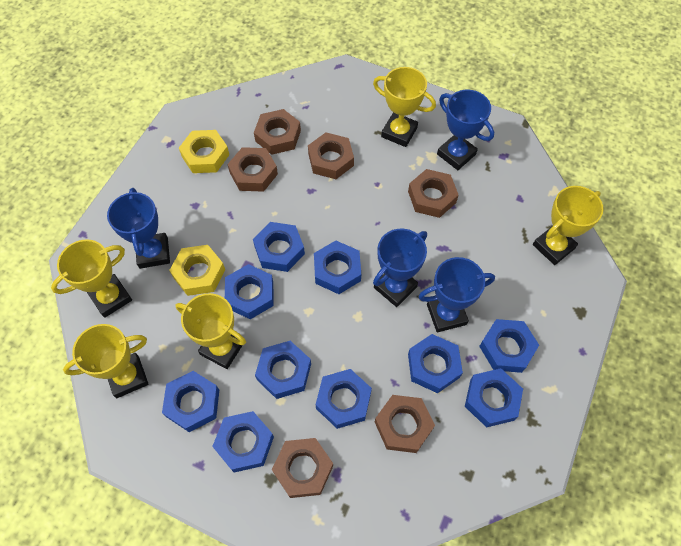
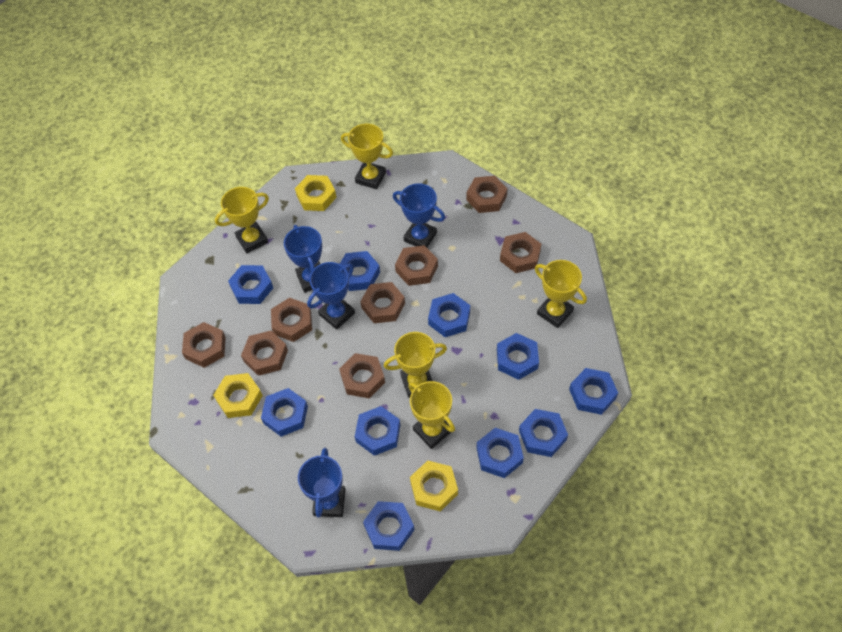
brown nut: [227,147,278,192] [254,109,301,155] [272,438,333,498] [308,132,354,179] [375,395,435,453] [408,169,459,218] = 6 -> [182,322,226,368] [241,331,288,376] [271,298,312,342] [339,353,385,398] [360,282,405,323] [395,245,438,286] [466,176,508,213] [500,232,541,273] = 8
yellow nut: [169,245,225,296] [179,130,229,173] = 2 -> [213,373,263,418] [295,175,337,211] [410,461,458,512] = 3

